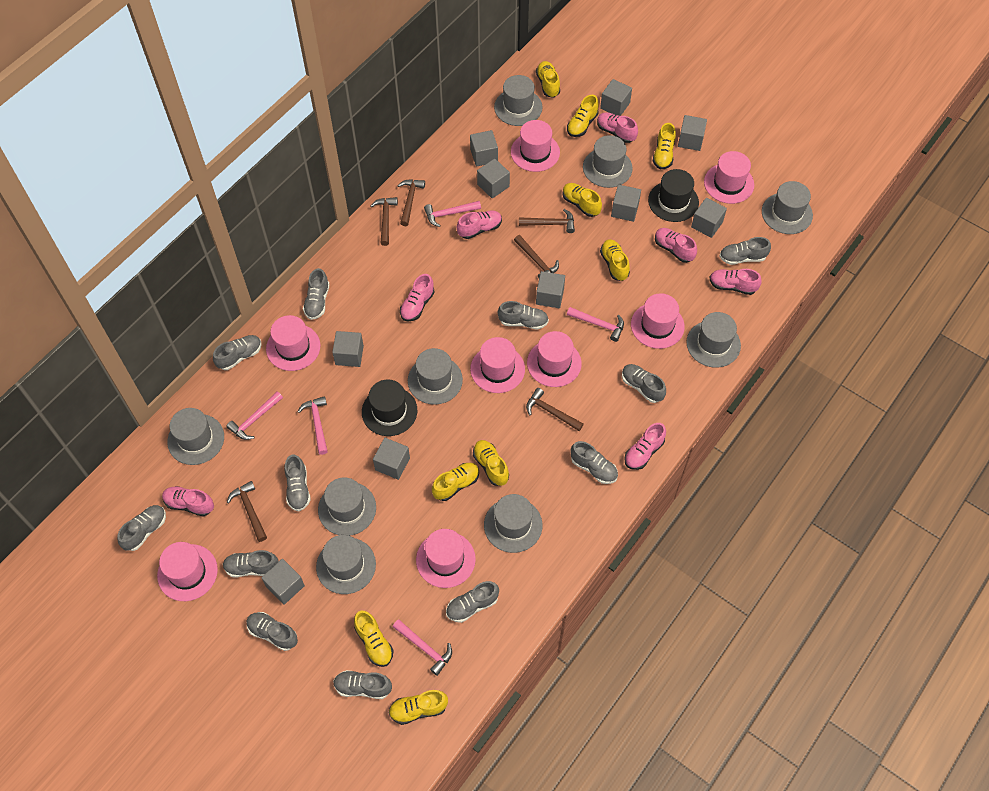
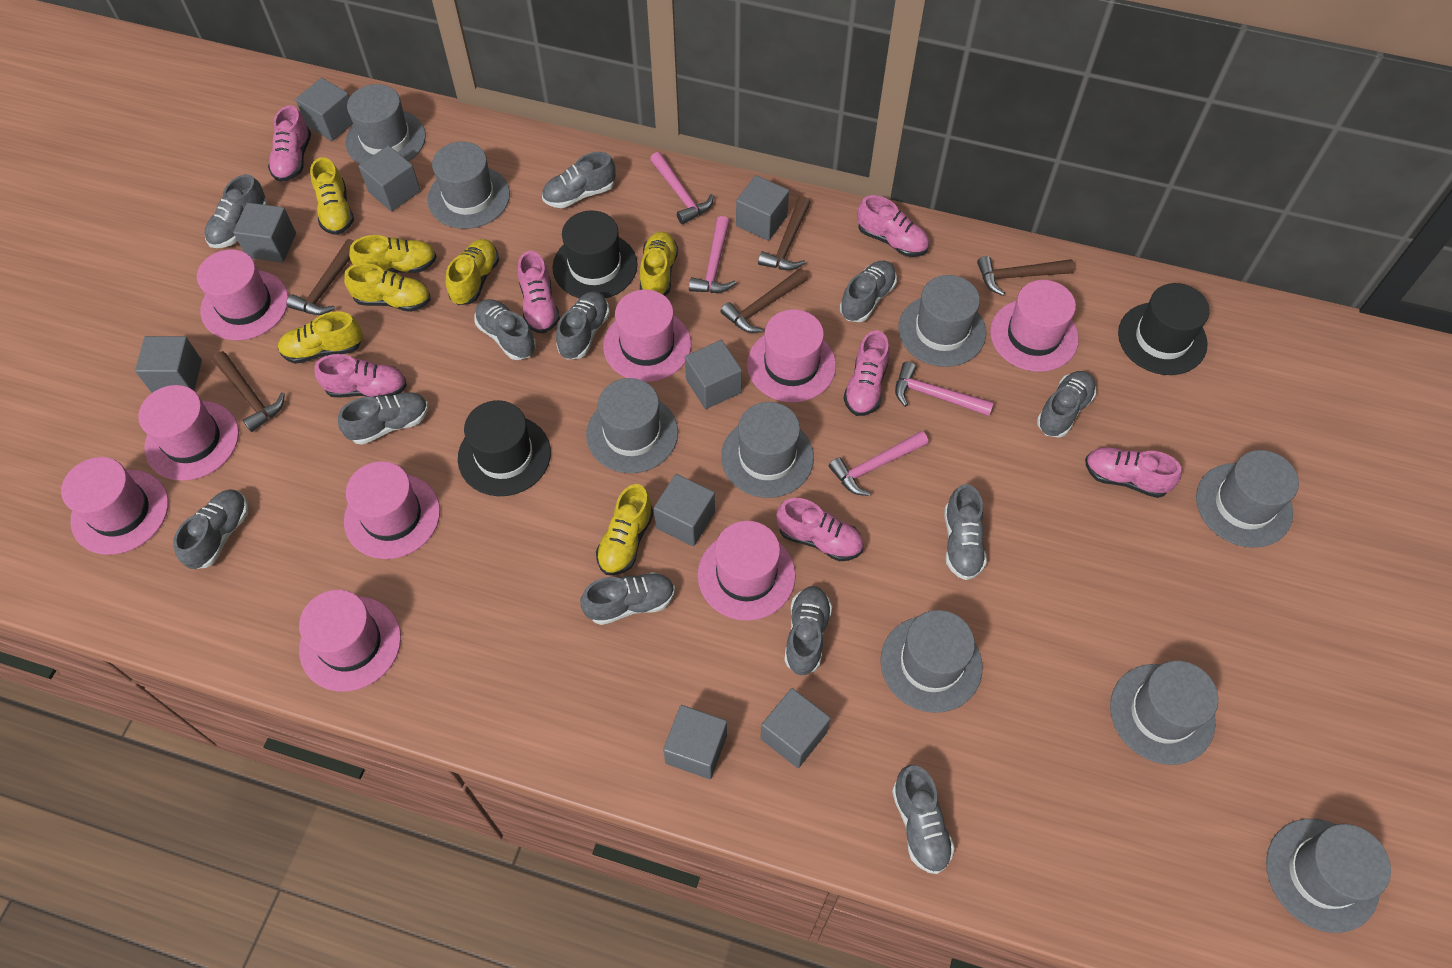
black hat: [362,379,417,436] [648,169,699,222] = 2 -> [458,400,551,496] [552,210,638,298] [1118,283,1210,375] = 3
brown hammer: [227,481,267,542] [371,197,398,246] [397,179,425,226] [514,235,559,278] [519,209,575,233] [526,388,584,431] = 6 -> [212,351,285,432] [286,239,354,315] [720,268,808,333] [758,196,810,270] [977,256,1074,296] = 5
grey cube: [261,559,305,605] [332,331,364,367] [373,438,410,480] [470,130,498,167] [477,159,510,198] [536,271,565,308] [600,79,632,116] [611,185,641,222] [678,115,707,151] [691,198,727,238] = 10 -> [135,336,202,393] [233,203,296,263] [296,78,353,141] [359,145,421,211] [654,474,715,546] [663,705,727,779] [685,340,742,409] [736,175,789,241] [760,688,831,768] = 9
pink hammer: [226,391,283,440] [298,396,328,455] [393,619,452,676] [424,201,481,227] [567,307,624,342] = 5 -> [650,152,714,224] [689,216,736,293] [829,431,929,496] [895,361,994,416] = 4
pink hat: [157,542,218,601] [266,315,320,371] [416,529,476,588] [470,337,525,393] [511,120,560,172] [527,331,582,387] [631,293,685,349] [704,151,754,204] = 8 -> [61,457,169,555] [138,385,239,481] [197,249,288,340] [299,590,401,692] [344,461,440,559] [603,290,691,382] [698,521,796,621] [747,309,836,402] [990,280,1079,372] = 9
yellow shoe: [354,611,394,667] [389,690,448,725] [432,463,479,501] [473,440,509,486] [536,61,560,98] [562,183,602,217] [567,95,599,137] [600,239,630,281] [653,123,676,169] = 9 -> [278,311,363,364] [310,157,354,235] [344,263,431,312] [349,235,437,273] [446,239,499,305] [596,484,654,575] [640,231,678,296] = 7

